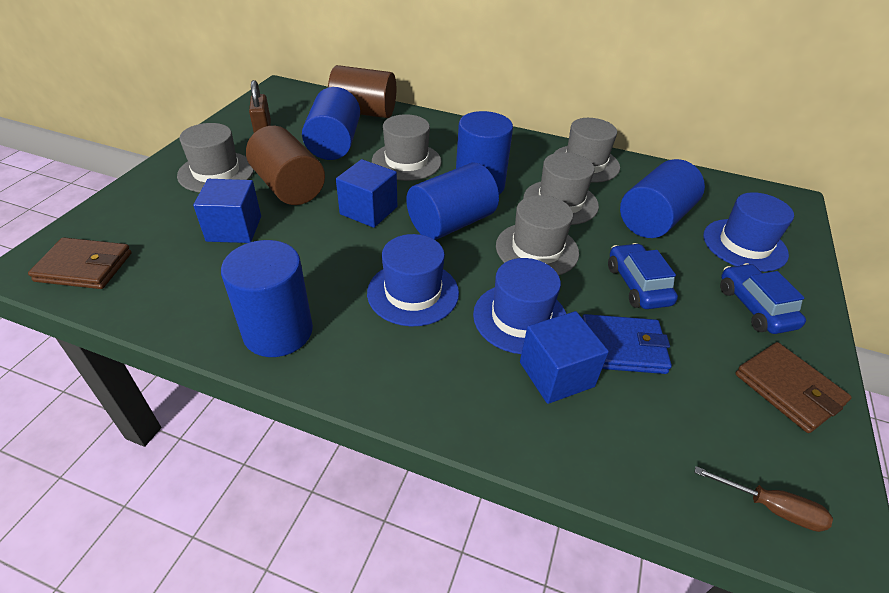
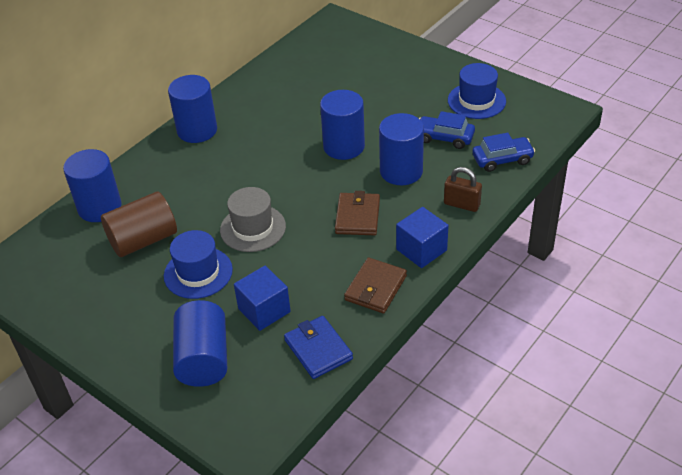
blue cube: [193,179,261,243] [336,159,397,228] [520,311,609,404] = 3 -> [234,266,291,331] [396,207,449,268] = 2
blue hat: [367,234,459,326] [473,258,566,354] [703,192,794,272] = 3 -> [164,230,233,299] [448,63,506,119] = 2
brown cylinder: [246,126,325,205] [328,65,396,118] = 2 -> [101,192,177,257] = 1
brown screwdriver: [694,466,833,532] = 1 -> none = 0
grey hat: [177,123,254,192] [372,114,442,181] [496,195,579,275] [523,152,599,225] [553,118,620,183] = 5 -> [220,187,286,252] = 1

